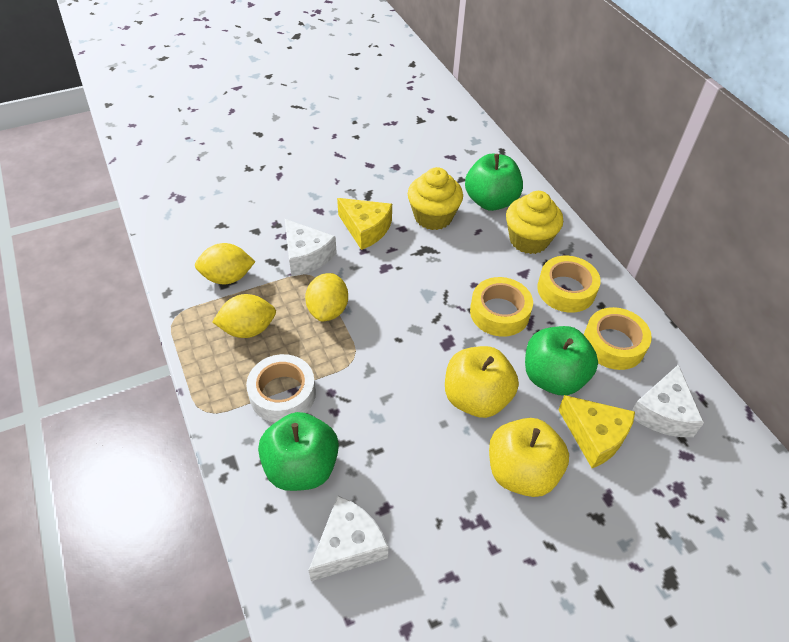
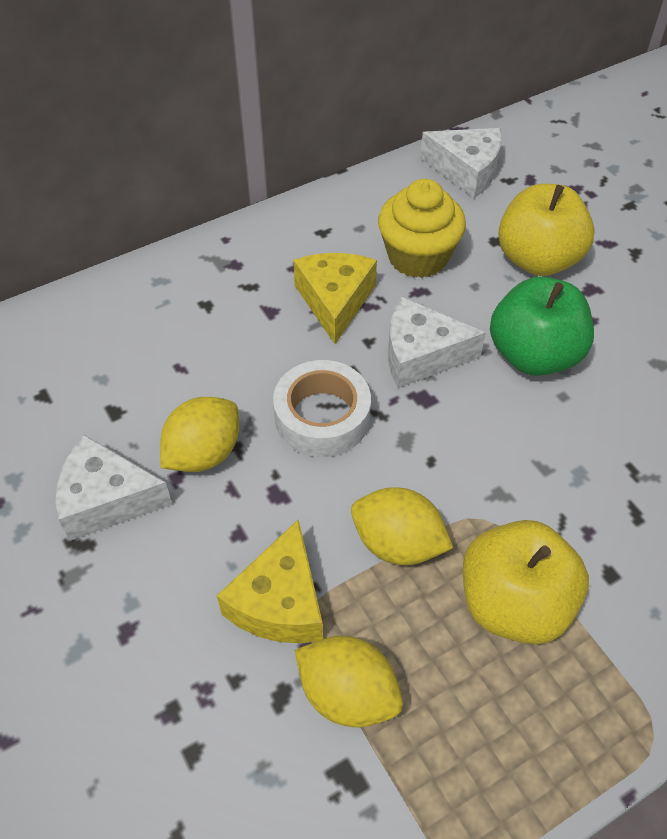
green apple: [258,412,339,491] [465,154,523,211] [525,326,598,396] = 3 -> [490,276,594,376] = 1
yellow cupcake: [408,167,463,230] [506,191,563,254] = 2 -> [378,179,466,278] = 1
yellow tape: [470,277,533,337] [537,256,601,313] [584,307,652,370] = 3 -> none = 0

